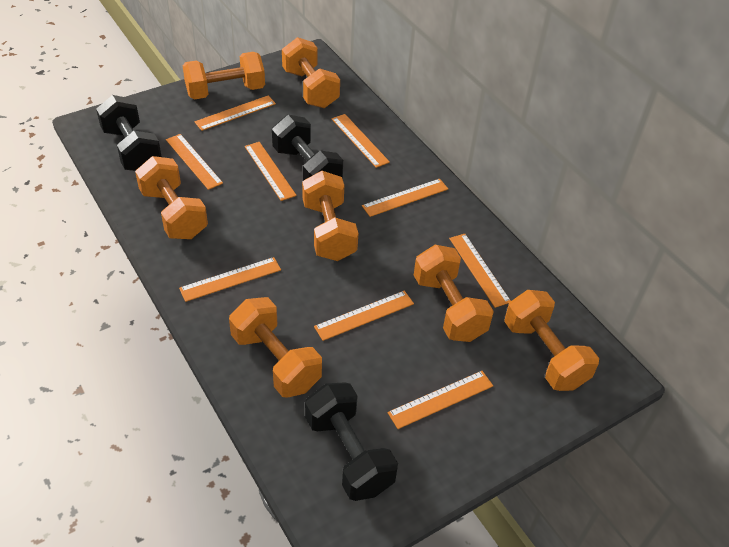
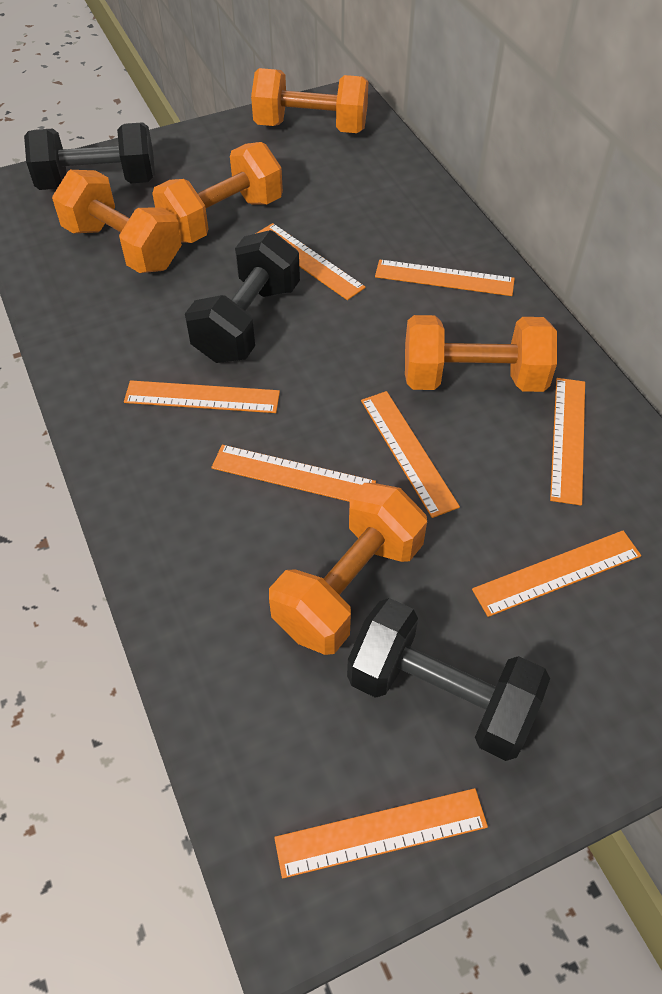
orange dumbbell: [135,156,208,239] [182,52,265,100] [229,297,322,397] [282,37,340,108] [302,171,358,261] [414,245,494,342] [504,290,599,391] = 7 -> [52,170,182,273] [152,142,283,243] [251,68,368,133] [269,483,427,655] [405,315,557,392] = 5
orange ruler: [166,134,223,190] [179,257,281,302] [194,96,276,131] [245,142,297,201] [314,291,414,341] [332,114,390,168] [362,179,448,217] [387,371,493,429] [449,234,511,308] = 9 -> [124,380,280,413] [211,445,376,502] [255,223,366,300] [274,788,488,878] [361,391,460,518] [375,260,515,296] [472,530,641,617] [550,378,585,505] = 8

